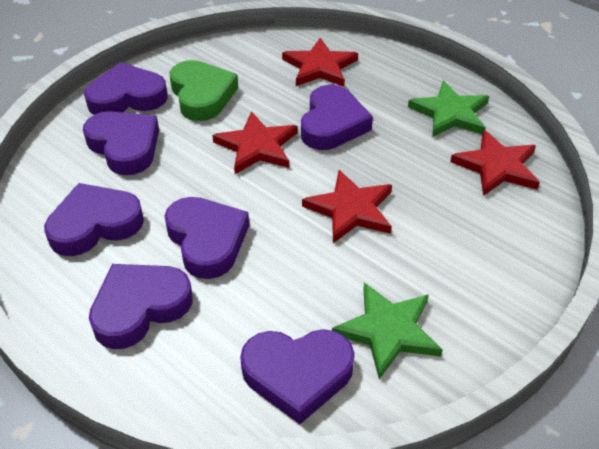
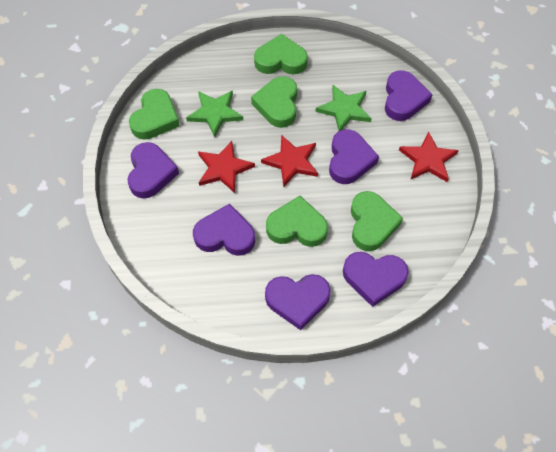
green heart: [170,60,238,121] = 1 -> [129,89,180,140] [251,76,297,128] [254,34,308,75] [266,196,328,247] [351,191,403,251] = 5
purple heart: [44,183,144,256] [83,111,159,175] [84,62,168,115] [89,264,193,349] [164,197,249,279] [240,329,355,424] [301,85,373,150] = 7 -> [127,142,179,199] [193,204,255,256] [265,274,331,330] [329,129,379,184] [343,252,409,307] [385,70,432,121] = 6
red star: [212,112,297,174] [282,38,358,87] [302,170,392,243] [450,130,540,196] = 4 -> [198,141,255,193] [261,135,318,187] [399,131,459,182] = 3

